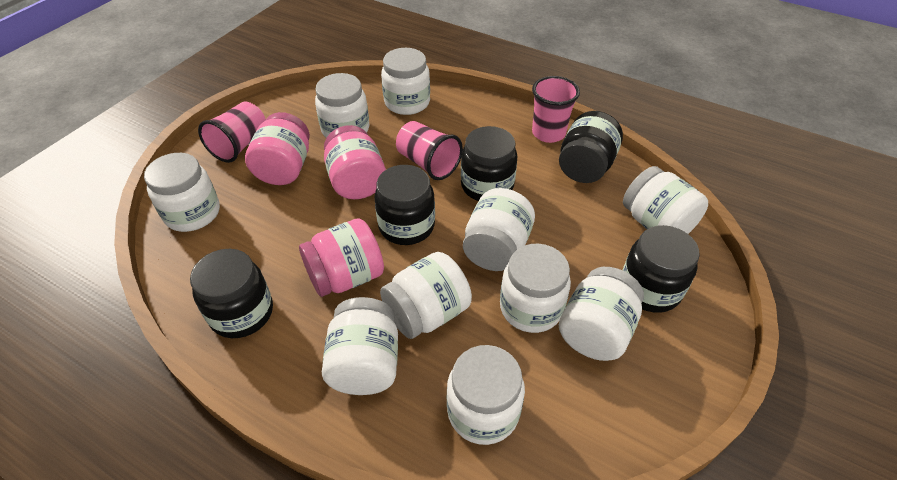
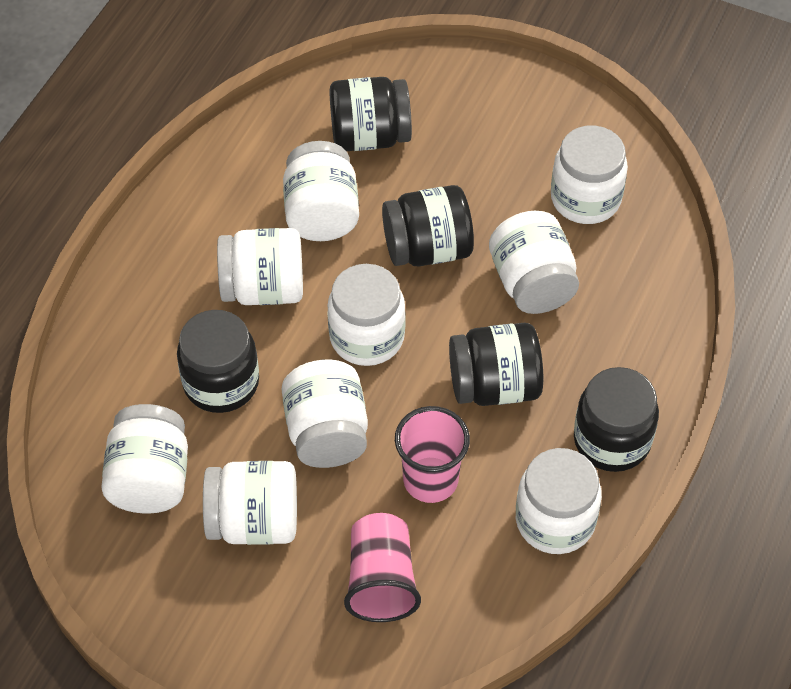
pink cup: [198,102,266,163] [396,121,463,180] [532,76,580,143] = 3 -> [344,513,421,622] [395,406,470,503] = 2
pink jar: [245,112,310,185] [299,218,384,297] [324,125,386,199] = 3 -> none = 0
white jar: [144,153,220,232] [315,73,369,138] [322,297,398,395] [380,252,472,339] [381,48,430,115] [447,345,525,445] [463,188,535,271] [500,244,571,333] [559,267,644,361] [623,166,708,234] = 10 -> [101,404,188,513] [203,461,297,545] [217,228,303,305] [282,359,368,468] [283,141,359,241] [327,264,406,366] [489,211,579,314] [516,448,602,554] [551,126,628,224] = 9

